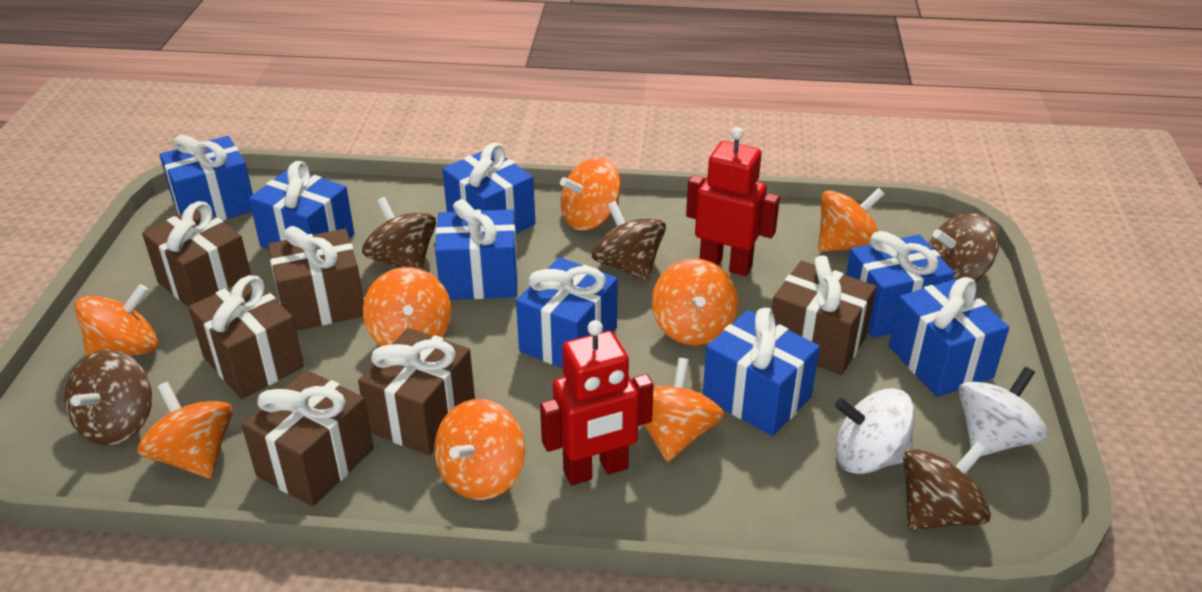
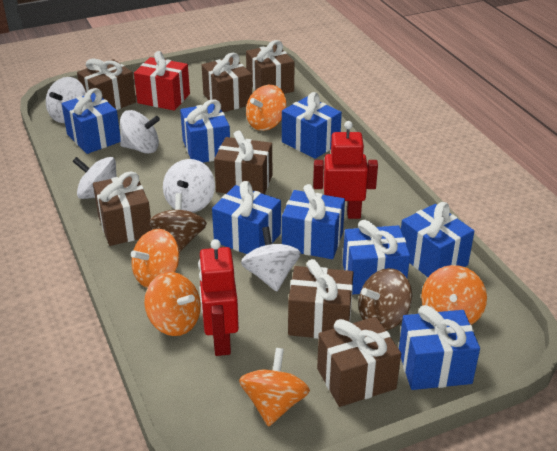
brown gift: [142,201,251,306] [188,275,304,399] [241,370,374,507] [268,226,364,331] [358,328,475,455] [772,255,877,375] = 6 -> [77,58,136,110] [93,171,152,246] [202,53,252,112] [214,130,272,194] [246,40,295,94] [288,259,353,339] [317,317,401,407] = 7
brown spinning top: [64,350,152,445] [362,197,436,269] [592,201,666,282] [903,441,991,531] [928,213,999,282] = 5 -> [149,193,207,253] [358,268,412,330] = 2
orange spinning top: [75,284,158,356] [137,382,233,479] [363,267,451,346] [435,399,525,500] [560,157,621,231] [644,358,724,462] [652,259,738,345] [818,188,885,252] = 8 -> [131,229,180,288] [144,272,201,336] [239,348,310,427] [246,85,287,131] [421,265,487,325] = 5
red gift: none = 0 -> [134,51,190,111] = 1
white spinning top: [835,388,915,474] [958,367,1048,457] = 2 -> [46,77,86,123] [72,157,117,199] [120,110,160,154] [163,159,215,213] [241,227,301,292] = 5

